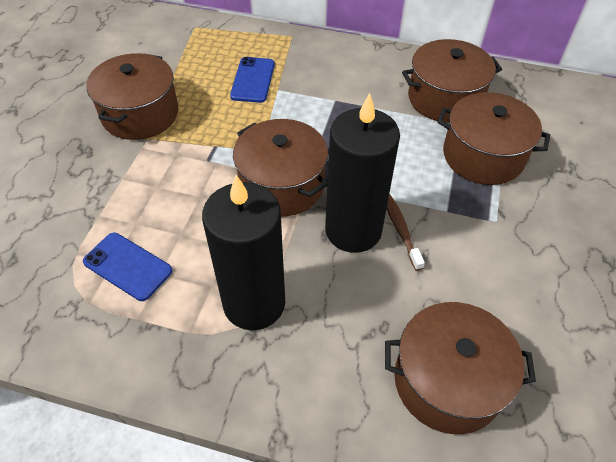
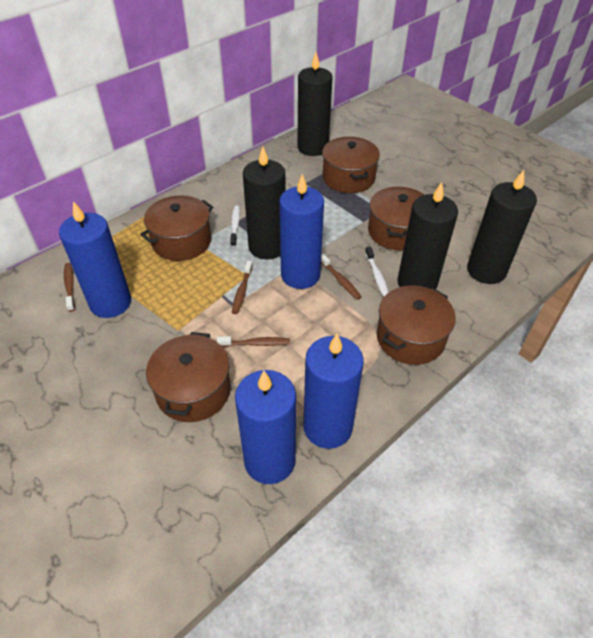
black candle: [202,175,285,330] [325,93,400,253] = 2 -> [243,146,286,259] [298,52,333,156] [397,182,458,289] [467,170,537,284] = 4
blue candle: none = 0 -> [59,201,131,318] [235,370,296,484] [279,174,324,289] [303,334,364,449] = 4
blue phone: [83,233,172,301] [230,57,275,103] = 2 -> none = 0
brown toothbrush: [387,194,425,271] = 1 -> [64,263,75,312] [217,336,290,347] [232,260,253,314] [321,253,362,300] = 4
white toothbrush: none = 0 -> [230,206,240,247] [365,246,389,297] = 2

